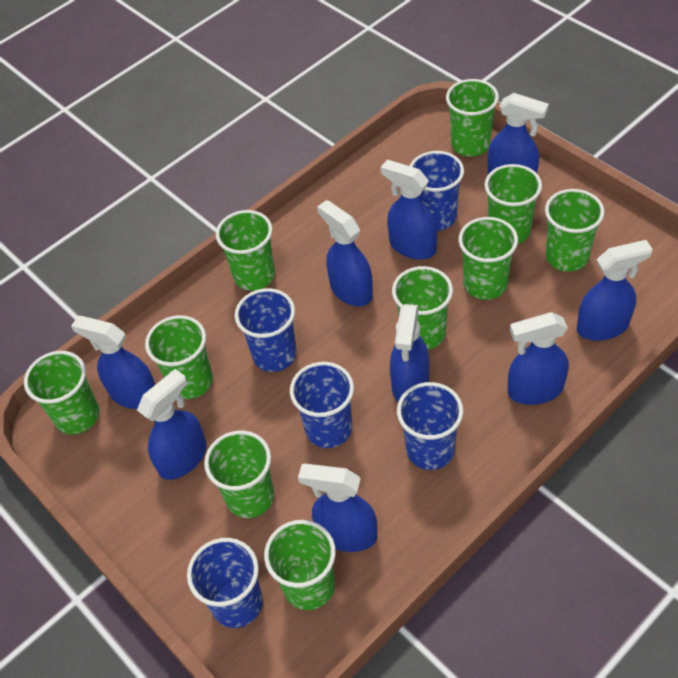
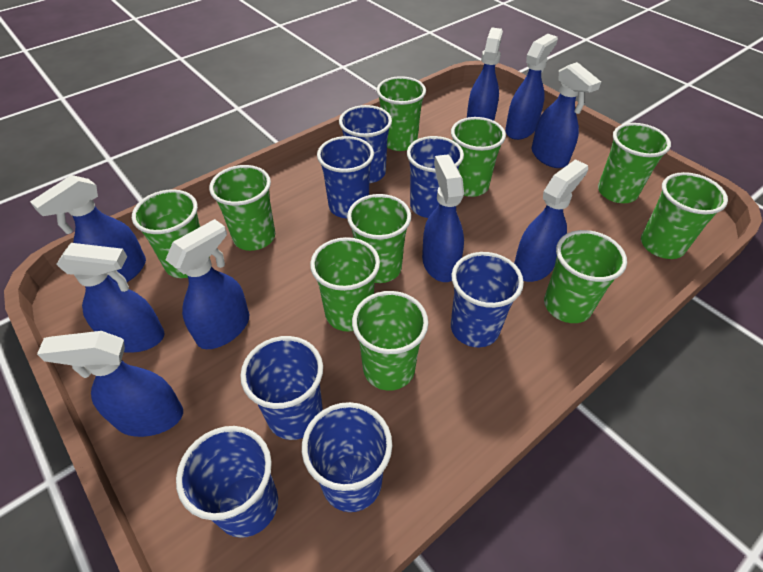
blue cup: [187,538,263,628] [235,288,297,372] [290,362,354,448] [397,382,463,470] [410,151,464,231] = 5 -> [176,426,278,538] [240,336,323,440] [302,402,392,512] [317,136,374,218] [339,105,392,183] [407,136,464,218] [451,252,524,347] = 7

